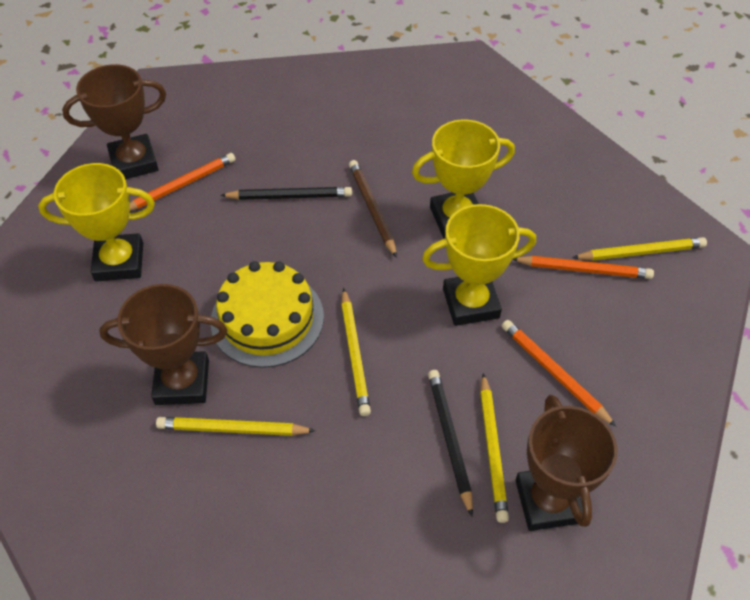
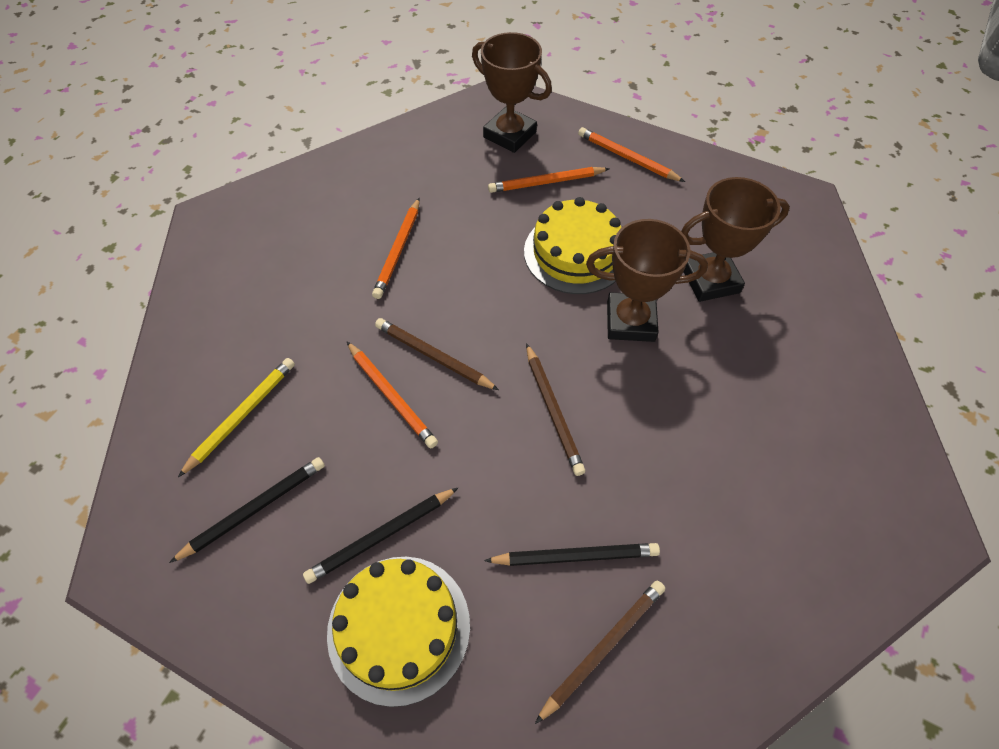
black pencil: [220,187,352,200] [428,370,473,516] = 2 -> [169,457,325,563] [303,488,458,584] [484,543,660,566] = 3
brown pencil: [349,160,397,258] = 1 -> [375,318,499,390] [526,343,586,476] [535,580,665,724] = 3
orange pencil: [130,153,236,211] [502,320,616,427] [512,256,654,279] = 3 -> [347,342,438,449] [372,198,420,299] [488,167,610,193] [578,127,685,182] = 4
yellow cake: [211,261,324,368] = 1 -> [327,557,470,707] [524,197,622,294] = 2
yellow pencil: [156,417,316,436] [341,288,371,416] [480,373,509,523] [572,237,707,261] = 4 -> [178,358,295,477] = 1
yellow trophy: [38,163,155,282] [412,119,515,238] [422,204,536,326] = 3 -> none = 0

